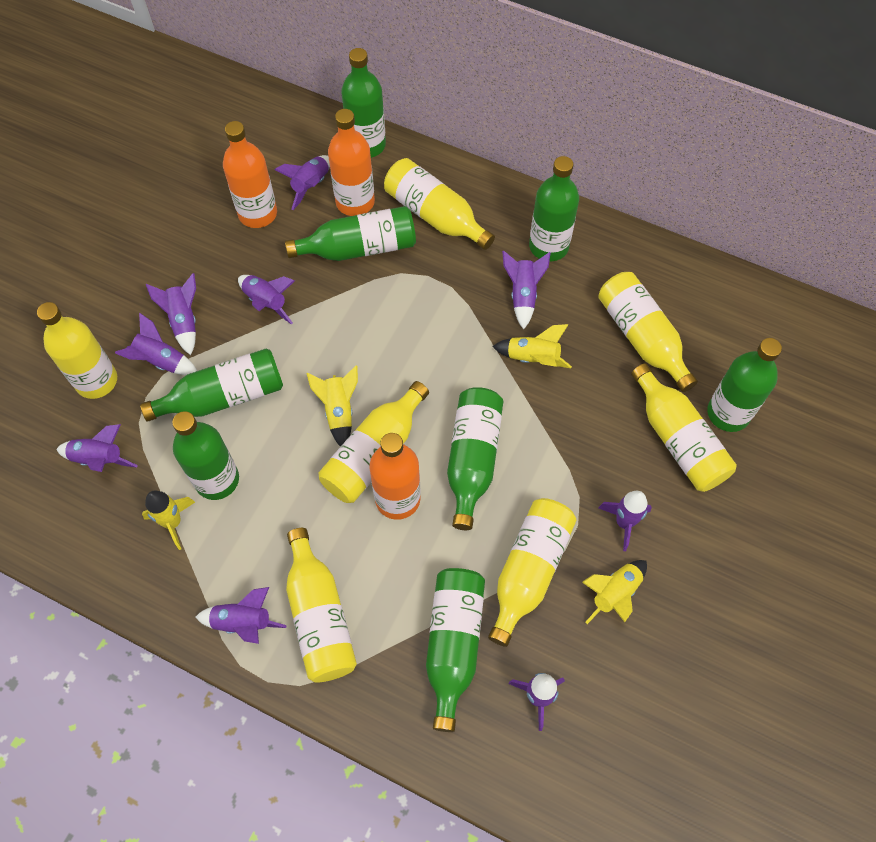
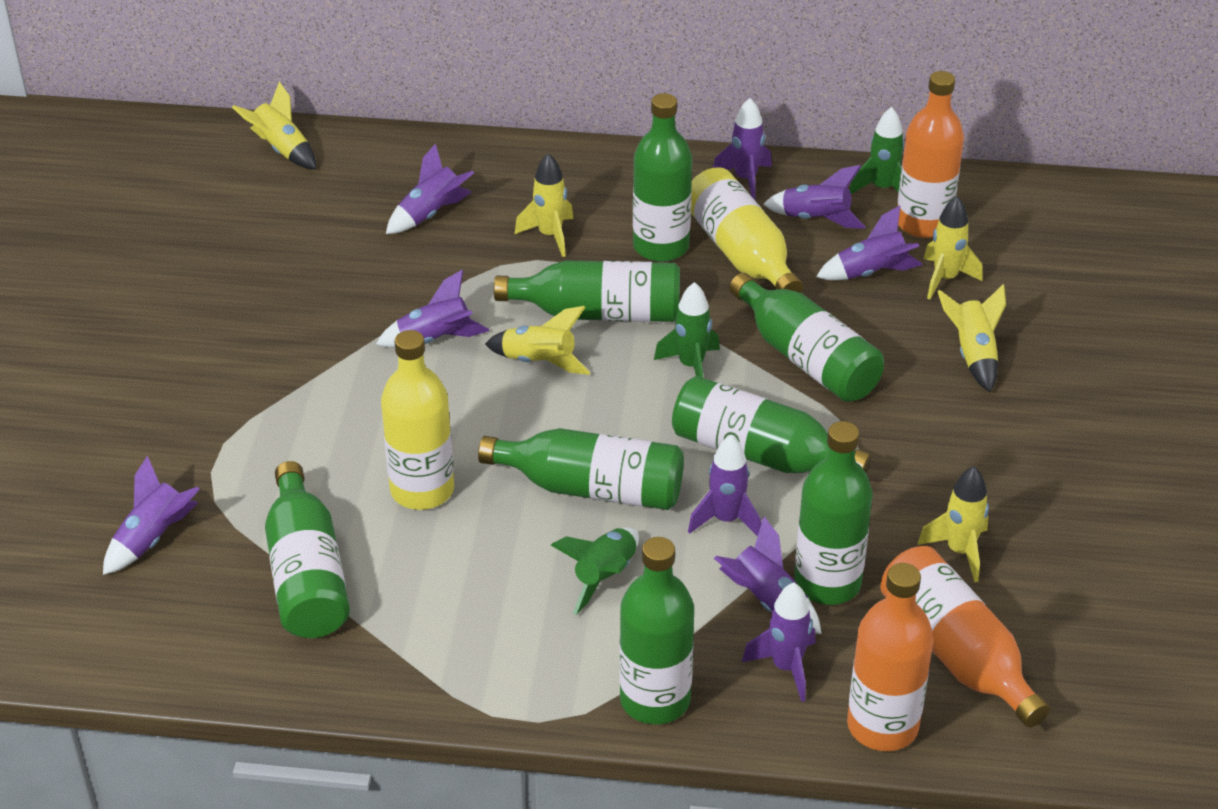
green rocket: none = 0 -> [551,527,639,615] [654,282,720,378] [849,107,905,194] = 3
yellow bottle: [37,302,117,399] [286,528,357,683] [319,381,429,503] [384,158,495,250] [488,498,577,647] [598,272,698,392] [631,363,737,492] = 7 -> [381,330,454,510] [691,167,803,293] = 2
yellow rocket: [142,491,195,550] [306,366,358,447] [492,324,572,368] [582,560,647,624] = 4 -> [232,82,316,169] [485,306,591,375] [515,153,574,257] [917,466,989,582] [924,196,983,299] [937,284,1006,392] = 6

